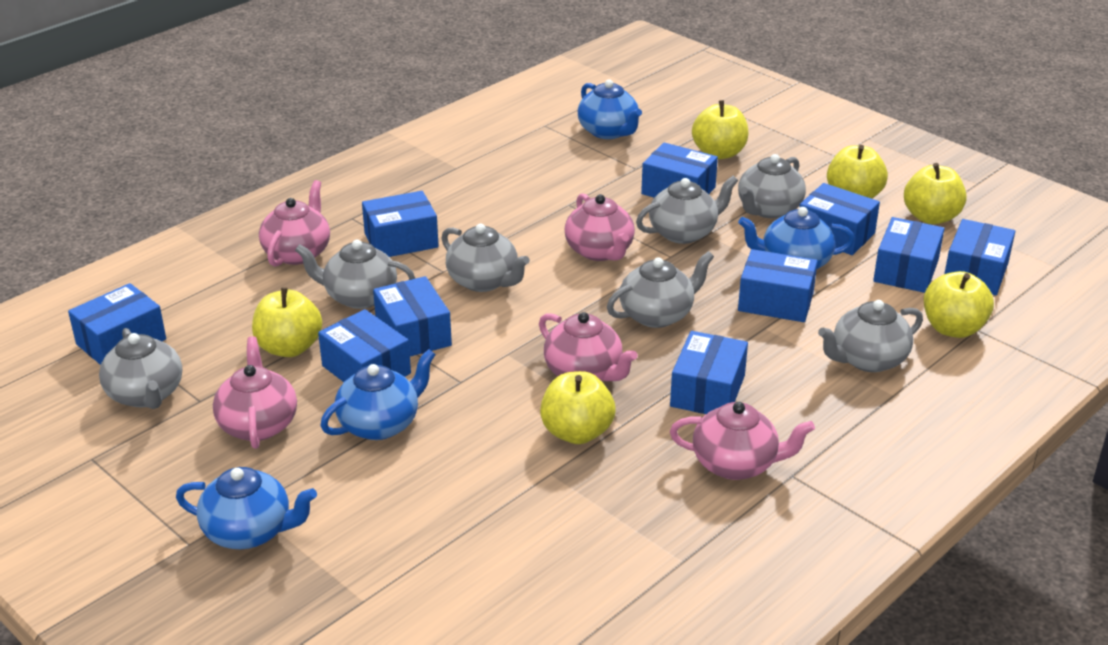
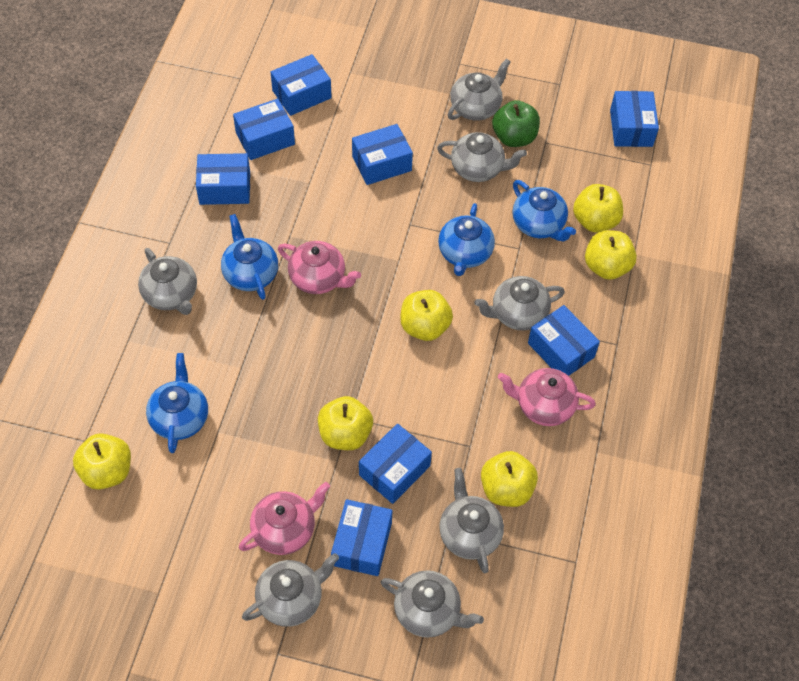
blue box: [68,283,166,365] [318,309,411,382] [362,191,439,257] [373,276,452,356] [641,142,718,198] [670,331,748,414] [738,249,818,322] [799,183,880,255] [873,217,944,293] [944,219,1015,295] = 10 -> [196,153,250,205] [233,99,295,160] [271,54,332,116] [331,499,392,576] [352,124,413,185] [359,424,432,504] [528,305,600,376] [610,91,659,147] = 8
green apple: none = 0 -> [492,100,540,147] = 1
pink teapot: [213,336,297,449] [259,180,330,267] [539,312,638,381] [564,193,635,261] [670,402,815,480] = 5 -> [239,482,330,555] [278,241,361,294] [498,368,596,426] = 3

